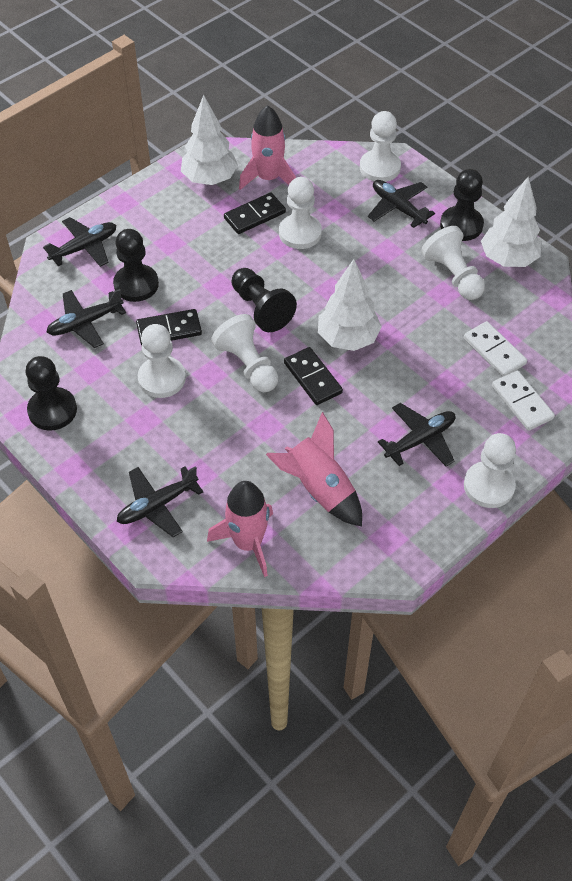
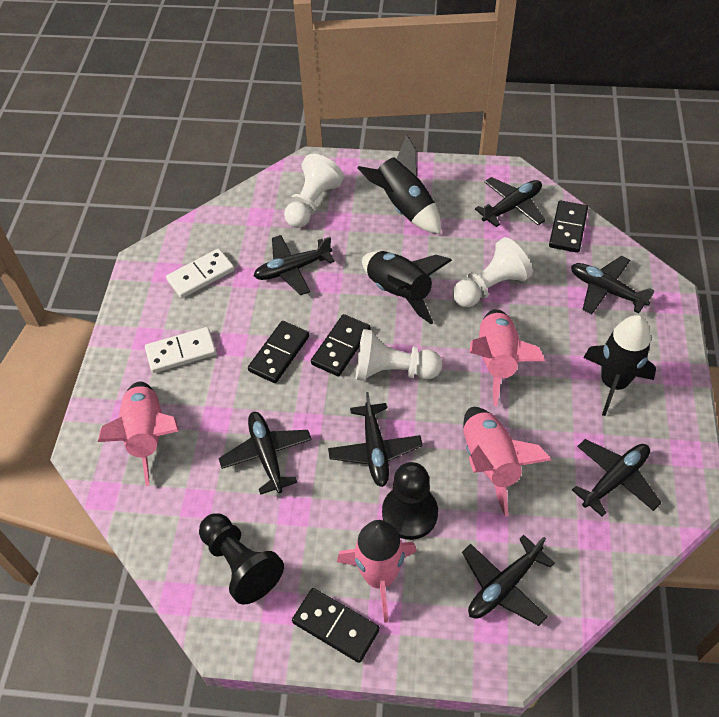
black domino: [136,309,202,345] [224,193,286,234] [284,347,343,405] = 3 -> [248,321,309,383] [292,588,380,663] [311,314,371,376] [549,201,588,253] = 4
black pawn: [25,356,77,431] [113,229,159,302] [232,268,297,332] [440,169,484,241] = 4 -> [199,513,284,605] [382,462,438,540] = 2
black plane: [43,217,116,267] [47,289,126,348] [117,466,203,537] [368,180,435,228] [378,403,456,467] = 5 -> [219,412,312,495] [254,235,335,295] [328,392,423,487] [462,535,555,626] [475,177,545,227] [571,256,655,314] [572,439,661,517] = 7
black rocket: none = 0 -> [357,135,441,234] [362,251,452,324] [583,315,656,416] = 3
pink rocket: [207,481,273,577] [239,105,296,190] [266,412,362,526] = 3 -> [98,382,179,486] [337,520,417,623] [463,407,551,517] [470,309,545,406] = 4
white pawn: [138,324,186,398] [211,314,278,392] [279,177,322,249] [360,111,401,182] [421,226,485,300] [464,433,516,508] = 6 -> [284,154,344,228] [356,329,442,381] [452,237,533,307] = 3
white tree: [181,95,238,185] [318,259,382,351] [481,177,542,267] = 3 -> none = 0

